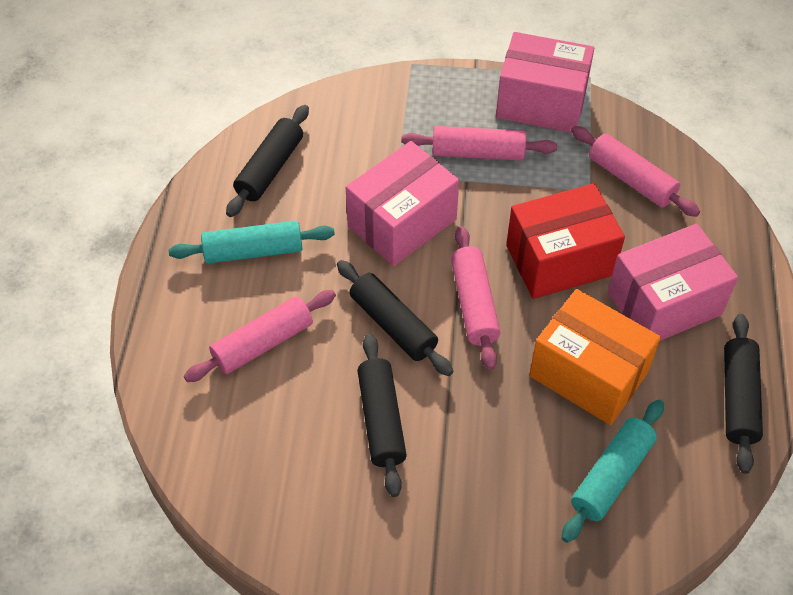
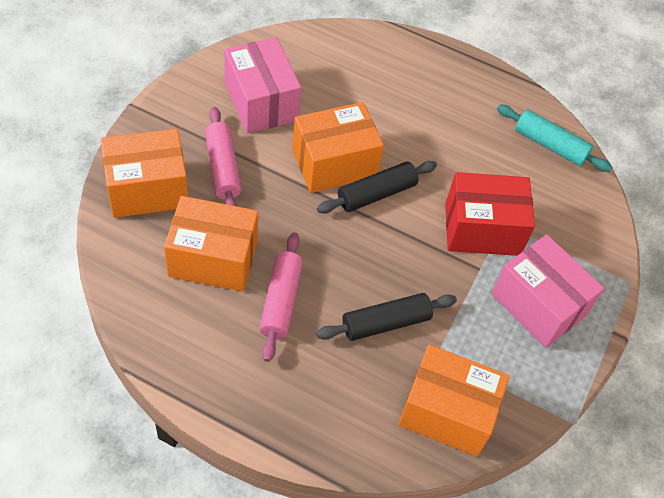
black rolling pin: [226,105,309,217] [337,260,453,376] [357,334,407,497] [724,314,763,474] = 4 -> [316,293,457,341] [317,161,437,214] = 2
orange box: [529,289,661,425] = 1 -> [101,129,188,218] [164,196,258,292] [292,102,384,193] [398,344,509,457] = 4
pink box: [346,141,459,266] [496,32,594,133] [608,224,738,341] = 3 -> [224,37,301,133] [492,234,604,348] = 2
pink rolling pin: [184,290,336,382] [401,126,557,161] [451,226,500,370] [571,126,700,217] = 4 -> [205,107,241,206] [259,232,303,362] = 2
turquoise rolling pin: [169,221,335,264] [562,400,664,543] = 2 -> [497,105,613,172] = 1

